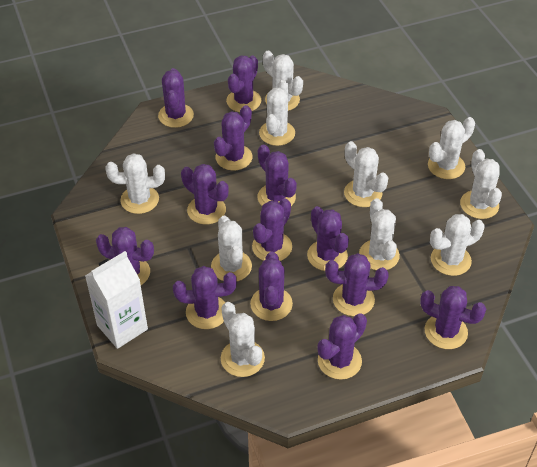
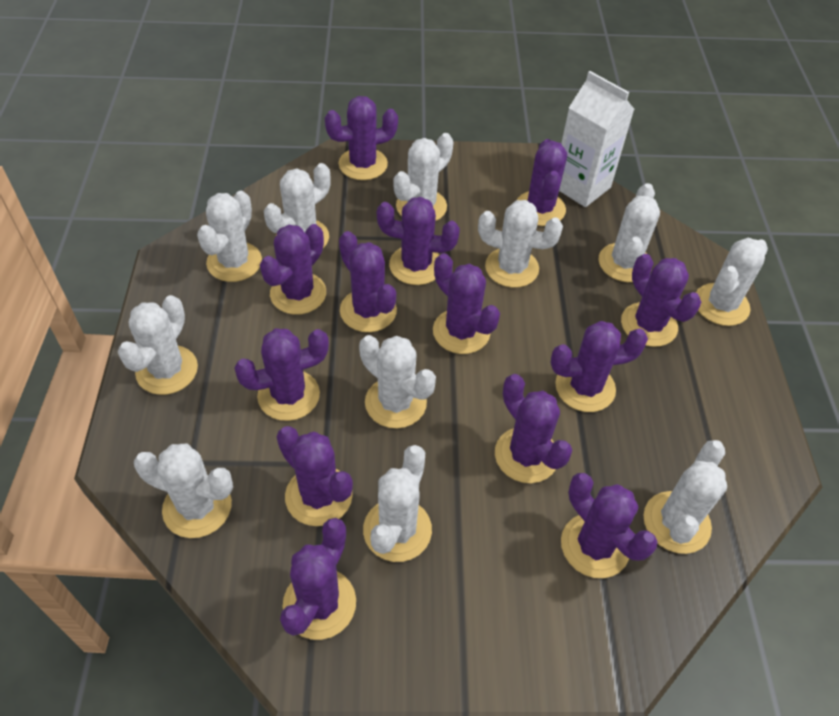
white cactus: [105,153,165,214] [211,215,252,281] [221,302,265,377] [259,80,295,146] [263,50,303,111] [344,141,388,207] [359,198,400,270] [428,117,475,179] [430,214,485,276] [460,149,502,219] = 10 -> [118,295,198,395] [134,443,233,538] [197,191,262,282] [264,163,331,248] [359,335,436,428] [363,445,432,562] [393,133,453,221] [478,200,563,288] [599,183,660,282] [644,440,727,554] [696,238,768,326] = 11

